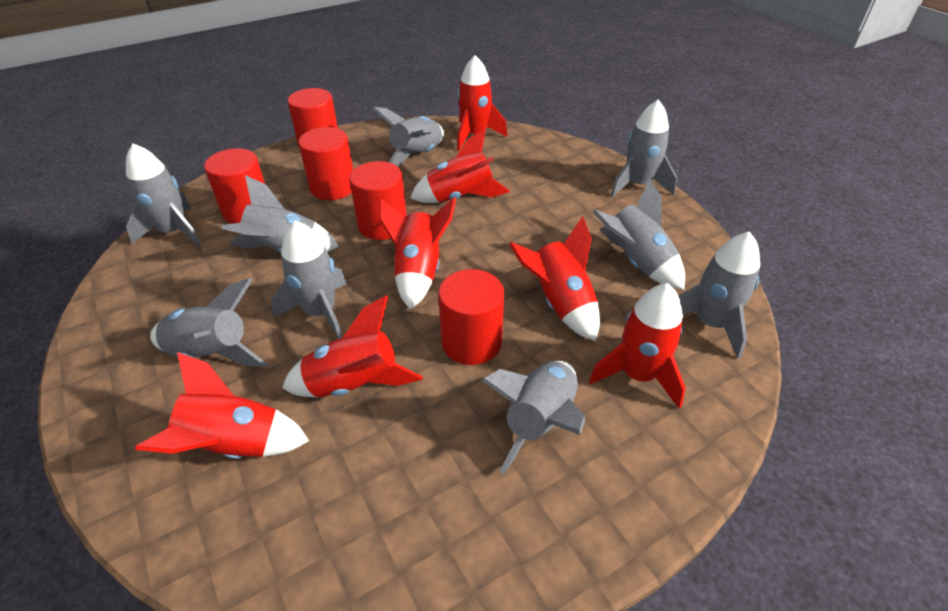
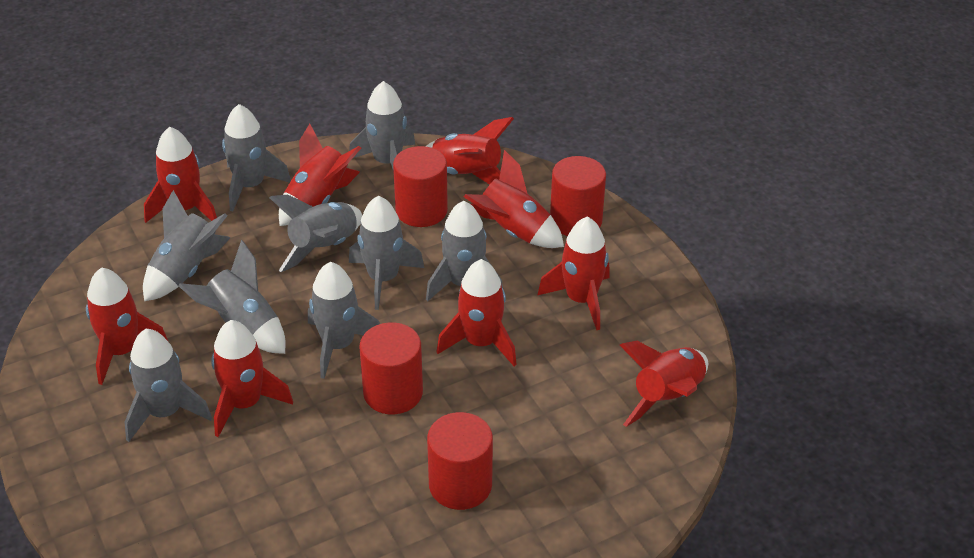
red cylinder: [204,148,265,224] [287,88,338,149] [299,127,353,200] [349,161,407,240] [438,269,504,365] = 5 -> [359,322,423,414] [393,146,448,227] [427,412,493,510] [550,156,606,236] = 4
red rocket: [135,352,309,459] [282,295,423,398] [380,197,456,309] [410,129,510,203] [457,55,507,151] [509,216,600,341] [589,283,686,409] = 7 -> [86,267,169,385] [144,127,217,223] [211,320,293,437] [279,124,361,226] [426,117,514,185] [437,259,517,366] [464,150,564,248] [538,216,610,330] [620,341,708,427] = 9

